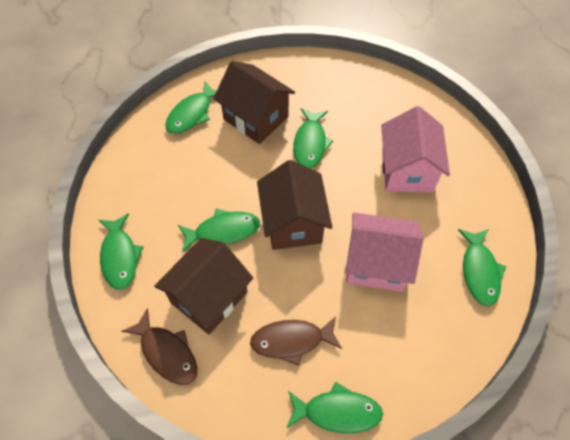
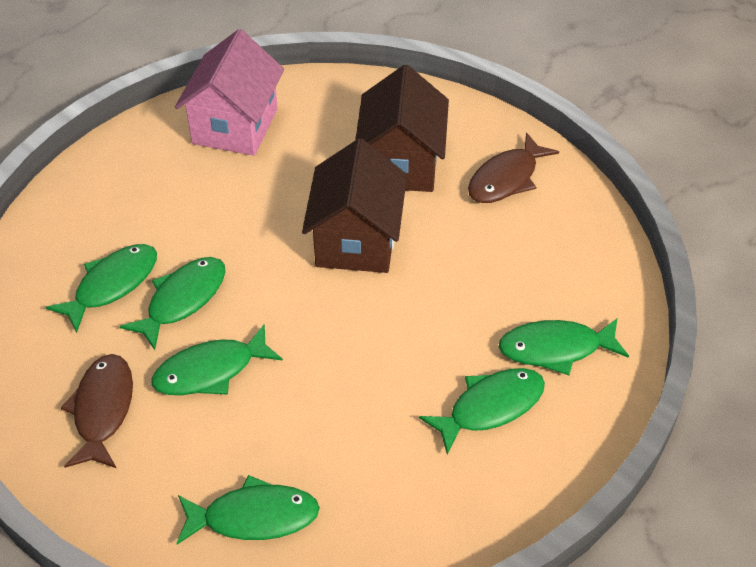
brown house: [154,238,253,335] [213,61,295,144] [257,160,332,250] = 3 -> [302,139,407,273] [355,65,449,192] = 2
pink house: [345,212,424,292] [381,106,450,192] = 2 -> [175,29,284,156] = 1

